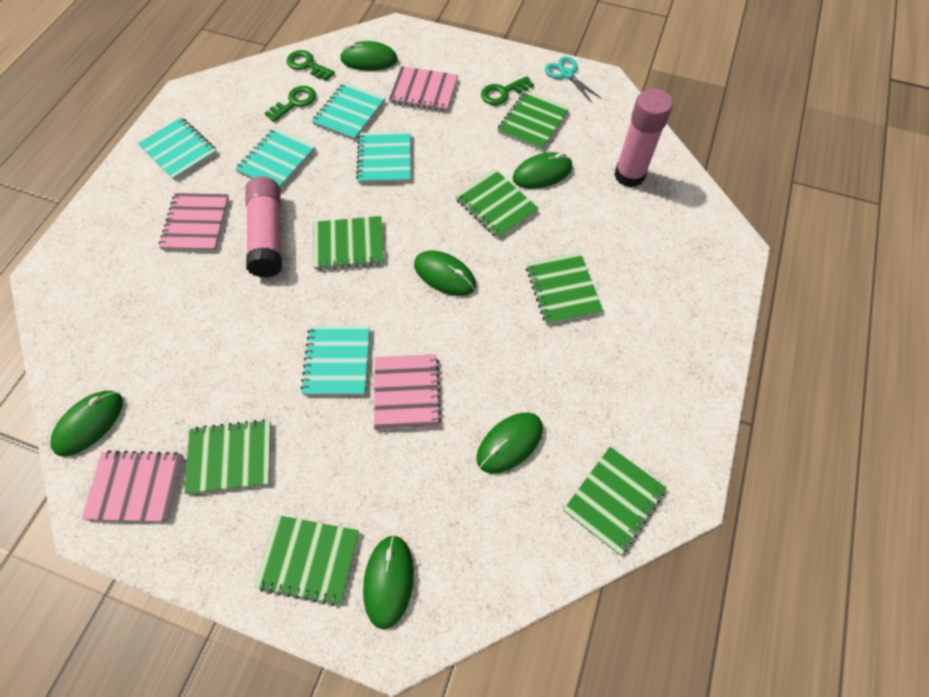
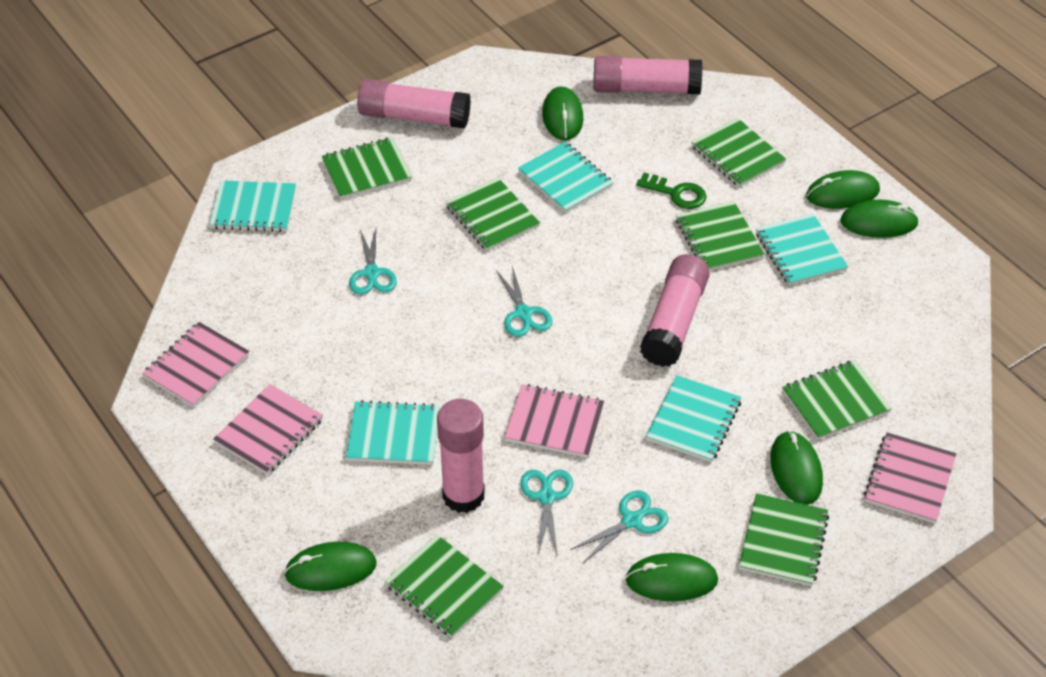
green key: [265,86,316,122] [287,50,335,81] [481,76,534,105] = 3 -> [636,173,706,209] = 1
pink glue stick: [246,176,282,278] [614,89,673,187] = 2 -> [357,79,471,128] [437,399,485,513] [593,56,702,94] [640,254,710,367] = 4
turquoise scissors: [545,56,602,103] = 1 -> [349,228,397,295] [496,266,552,337] [520,470,573,556] [571,490,668,563] = 4

